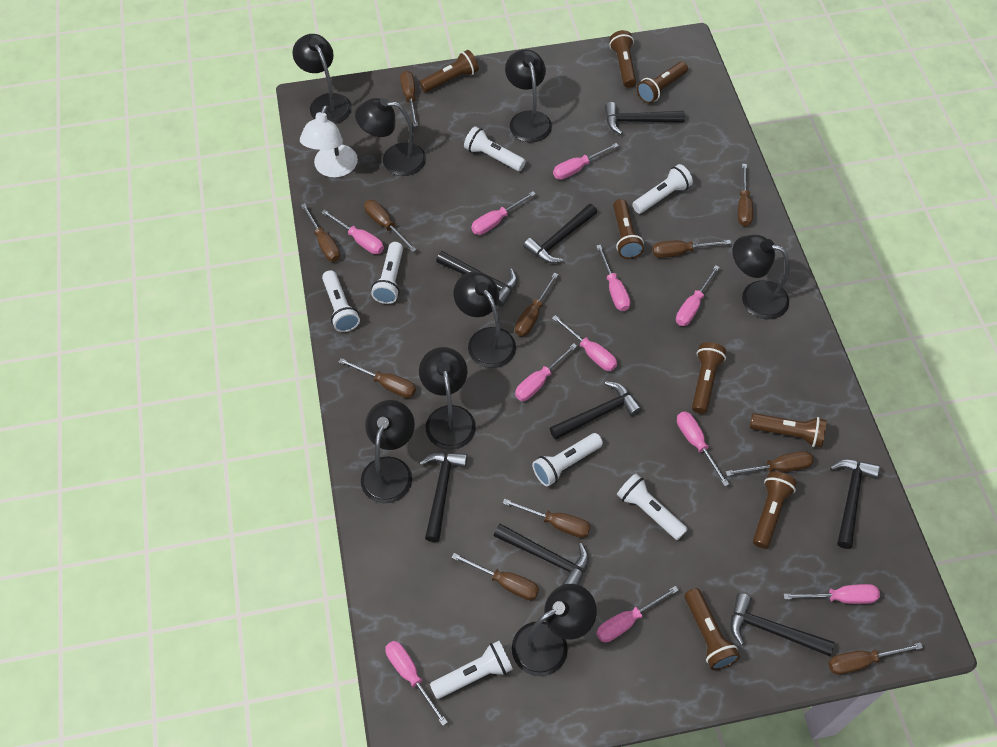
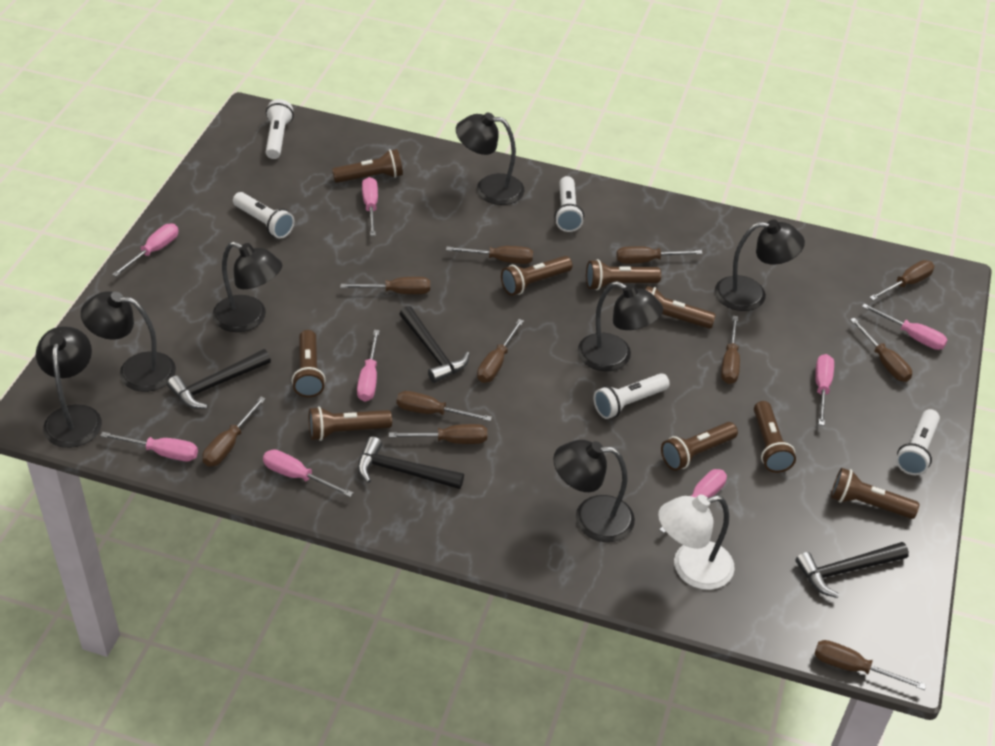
black hammer: [419,452,467,542] [436,251,517,307] [494,524,589,585] [523,204,597,263] [550,381,642,440] [605,102,685,135] [730,593,834,656] [830,459,880,549] = 8 -> [167,349,271,409] [358,437,464,489] [400,306,470,383] [796,542,909,598] = 4
black lamp: [292,34,352,124] [355,98,426,176] [361,400,415,503] [419,347,476,450] [454,271,516,368] [505,49,552,143] [512,584,597,676] [733,235,790,319] = 8 -> [36,326,102,448] [81,291,176,392] [212,241,282,332] [456,112,524,205] [553,440,635,542] [578,281,663,371] [715,220,805,311] = 7
brown flashlight: [419,50,479,92] [609,30,636,88] [613,199,644,259] [637,61,688,104] [684,588,740,670] [692,342,726,414] [750,413,827,447] [753,471,797,548] = 8 -> [292,330,326,397] [309,406,392,441] [332,149,403,183] [501,256,573,296] [586,259,661,290] [646,286,716,329] [661,422,738,471] [754,401,796,473] [831,468,920,519] = 9
pink screwdriver: [321,210,384,254] [385,641,448,726] [471,191,536,235] [515,343,577,401] [552,315,617,371] [553,143,619,180] [596,245,630,311] [596,586,679,642] [676,265,720,326] [677,412,729,486] [784,584,880,604] = 11 -> [100,432,198,461] [112,223,178,277] [263,449,353,497] [357,330,380,402] [362,177,378,236] [659,469,727,533] [815,354,834,426] [862,303,948,350] = 8
white flashlight: [322,270,360,332] [371,242,403,304] [430,641,513,699] [464,126,526,171] [532,433,603,487] [617,473,688,540] [632,164,693,214] = 7 -> [233,192,294,239] [266,99,294,159] [554,176,584,232] [593,373,670,419] [896,409,940,475] = 5

